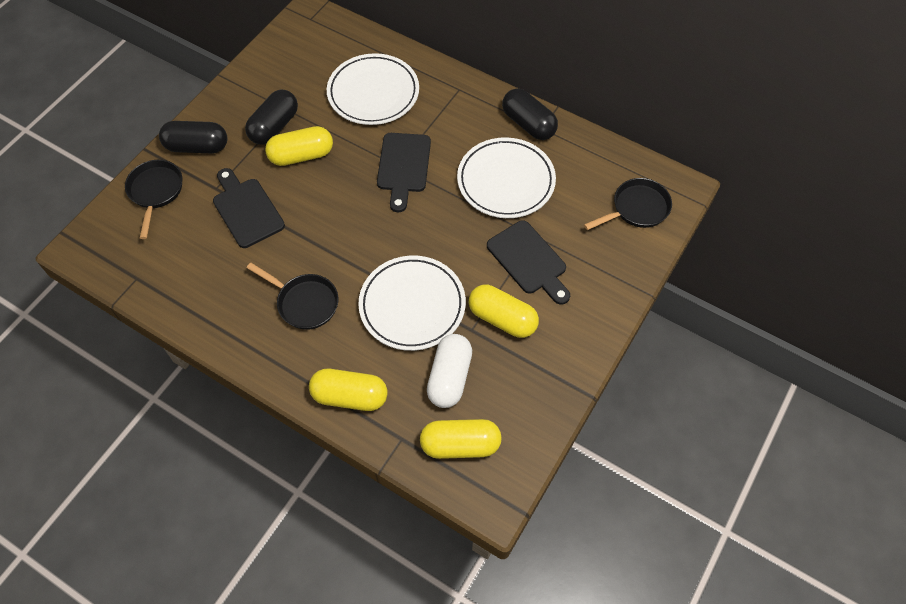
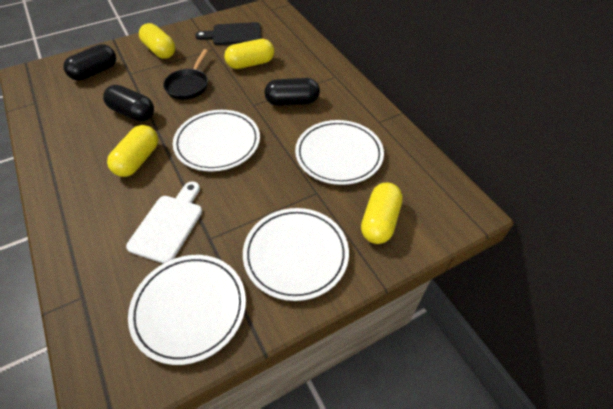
black cutting board: [213,168,285,248] [377,133,431,212] [487,220,570,305] = 3 -> [195,22,261,45] = 1
black pan: [125,160,182,239] [247,263,339,330] [584,178,672,230] = 3 -> [163,49,208,100] = 1
white capsule: [427,334,472,408] = 1 -> none = 0
white cutting board: none = 0 -> [126,182,202,264] = 1
white plate: [327,53,419,125] [358,256,466,351] [457,137,556,218] = 3 -> [128,255,246,365] [173,110,260,171] [243,208,349,301] [295,120,384,185] = 4

